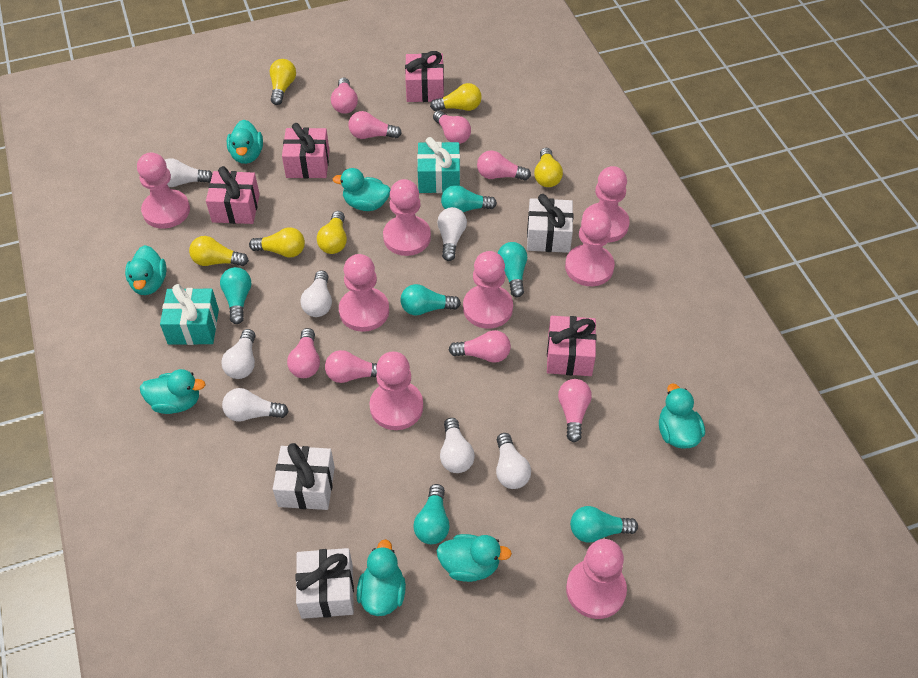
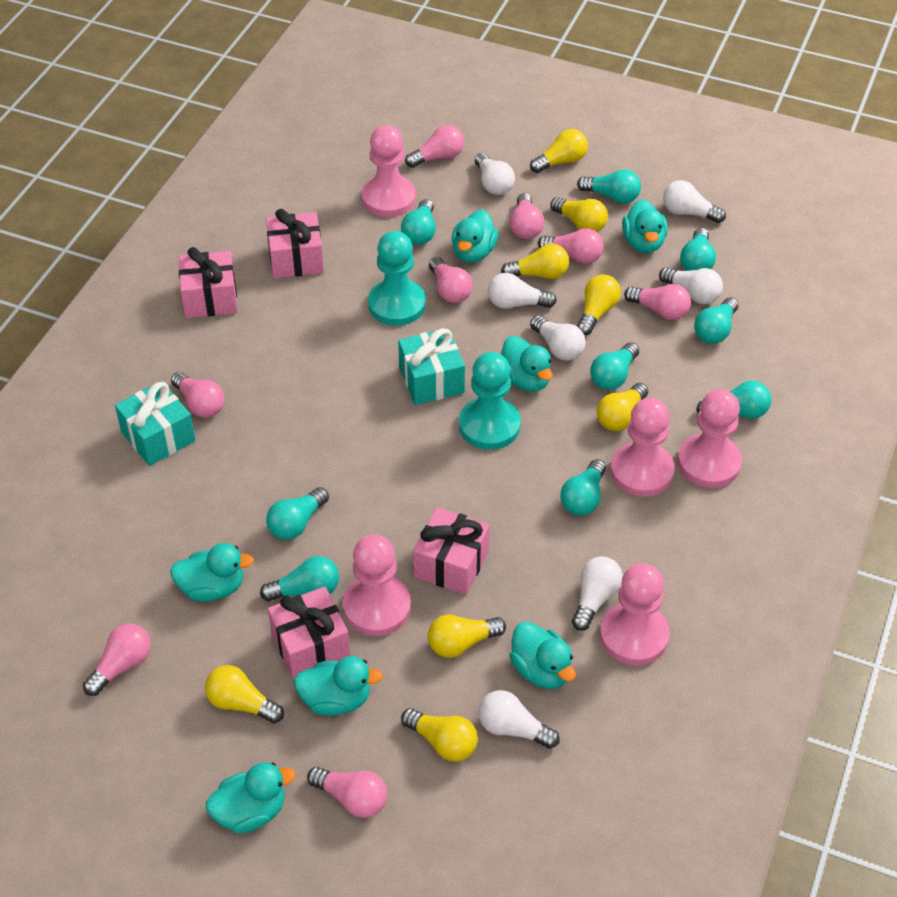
pink pawn: [137,152,190,229] [339,254,389,332] [369,352,423,430] [383,179,431,256] [463,251,513,329] [565,209,615,286] [566,539,627,619] [582,166,630,242] = 8 -> [343,534,411,636] [361,125,416,217] [600,563,669,665] [610,398,675,497] [678,389,742,488] = 5
turquoise light bulb: [220,267,252,324] [401,284,461,316] [413,484,450,544] [441,185,497,212] [498,242,527,297] [570,506,638,543] = 6 -> [260,556,339,601] [266,487,329,540] [401,199,436,245] [560,459,606,515] [577,169,641,204] [590,342,639,390] [680,228,716,271] [694,297,738,344] [696,381,771,419] = 9
turquoise pawn: none = 0 -> [368,231,426,326] [459,352,521,450] = 2
white gift: [273,443,335,510] [296,548,354,619] [527,194,573,253] = 3 -> none = 0
yellow light bulb: [189,236,249,266] [249,227,305,258] [270,59,296,105] [317,211,347,254] [430,83,482,111] [534,148,563,187] = 6 -> [205,665,284,724] [401,708,478,762] [428,615,506,658] [501,244,569,279] [530,129,588,173] [550,197,608,232] [577,275,621,335] [597,383,648,431] = 8

